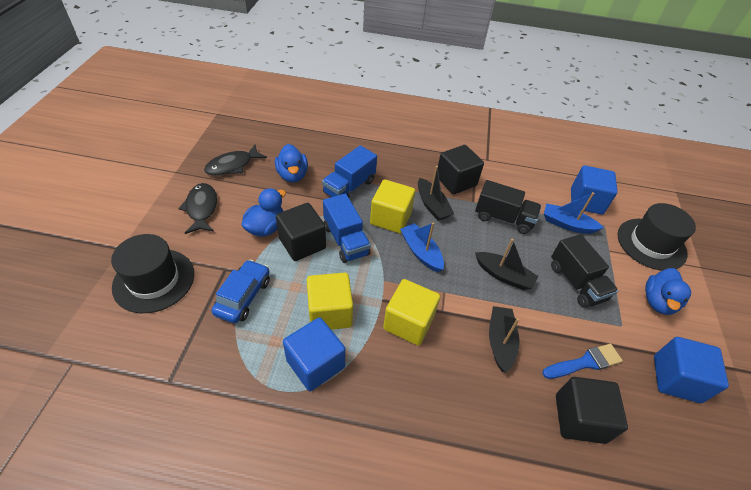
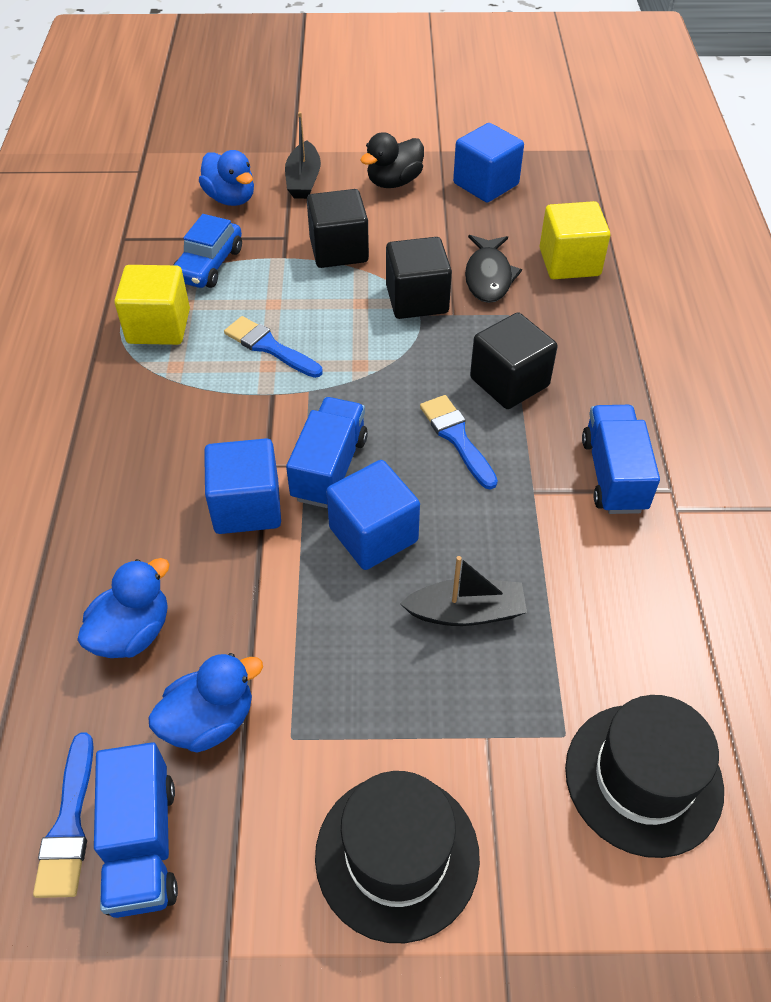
black boat: [418,166,454,221] [475,239,538,290] [489,306,520,373] = 3 -> [285,112,321,199] [400,556,527,626] = 2
black duck: none = 0 -> [361,132,424,188] = 1
black fish: [178,183,217,234] [204,145,267,176] = 2 -> [465,235,522,303] = 1
black truck: [475,180,541,234] [551,234,618,308] = 2 -> none = 0
blue boat: [400,222,444,272] [544,192,604,234] = 2 -> none = 0
blue brush: [542,344,623,379] = 1 -> [33,732,94,898] [224,316,323,378] [420,395,498,490] = 3
blue truck: [322,146,377,197] [323,194,371,263] = 2 -> [94,742,178,918] [286,397,368,508] [582,405,660,514] = 3
yellow cube: [307,273,353,330] [370,179,415,234] [383,279,440,346] = 3 -> [114,265,190,345] [540,201,610,279] = 2

